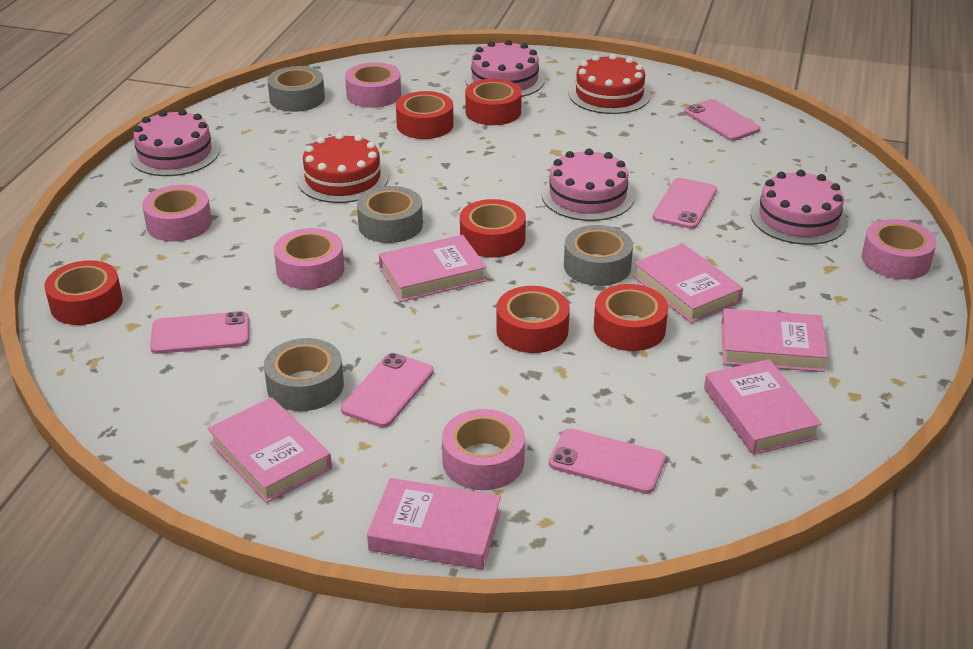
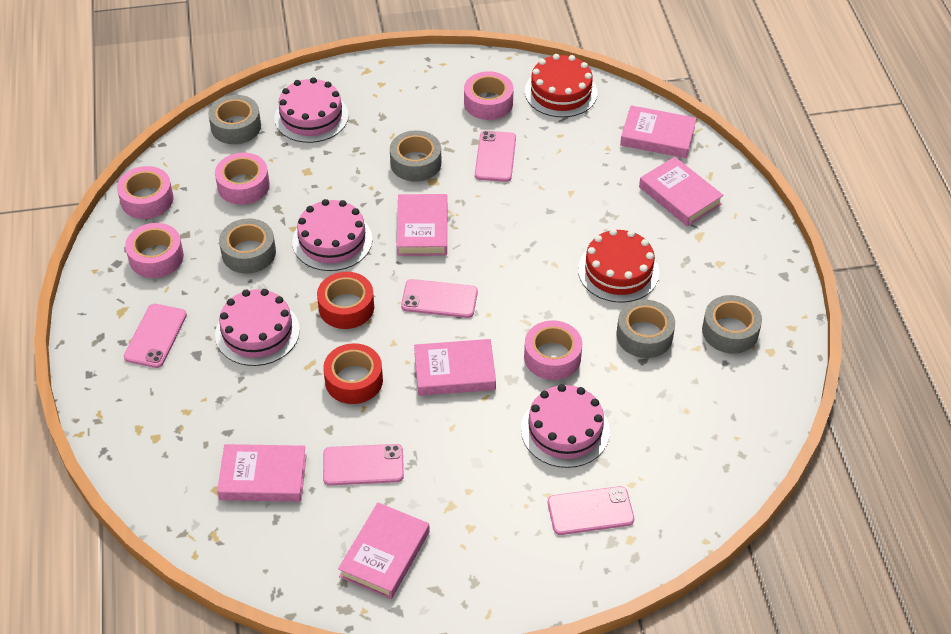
grey tape: [264,338,344,411] [267,66,325,112] [357,186,423,243] [564,225,633,286] = 4 -> [208,95,261,144] [219,218,276,274] [390,130,442,182] [616,299,675,358] [702,295,762,354] = 5
red tape: [44,260,123,325] [396,91,454,139] [460,199,526,258] [465,79,522,125] [496,286,570,353] [594,284,668,351] = 6 -> [317,272,374,329] [323,343,383,404] = 2

